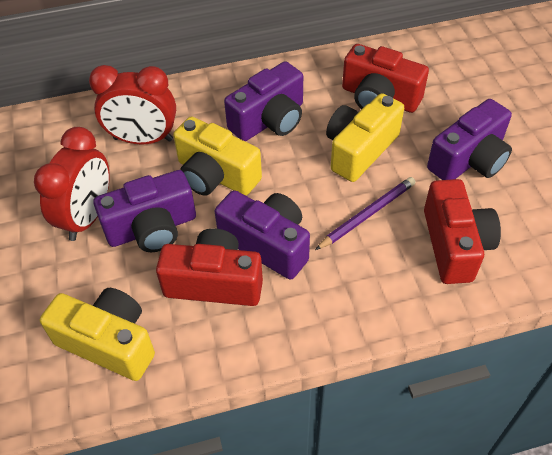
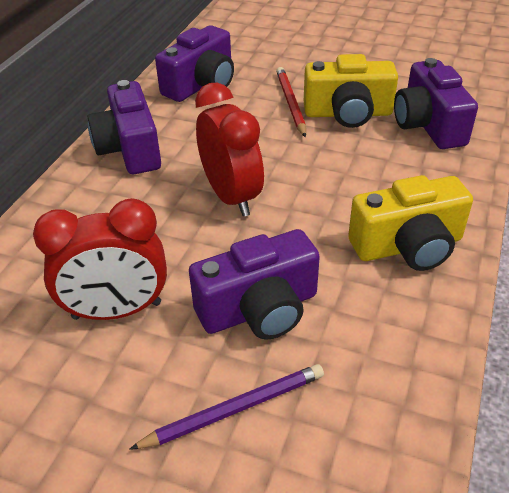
red camera: [156,228,263,306] [342,44,429,113] [424,179,501,284] = 3 -> none = 0
red pencil: none = 0 -> [276,67,306,137] = 1
yellow camera: [40,288,155,381] [173,116,262,196] [326,93,404,182] = 3 -> [304,54,398,128] [348,175,473,271] = 2

